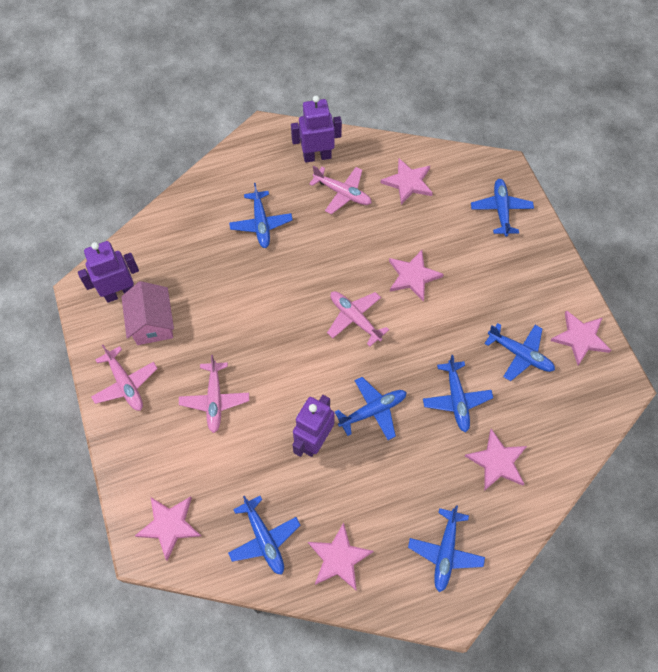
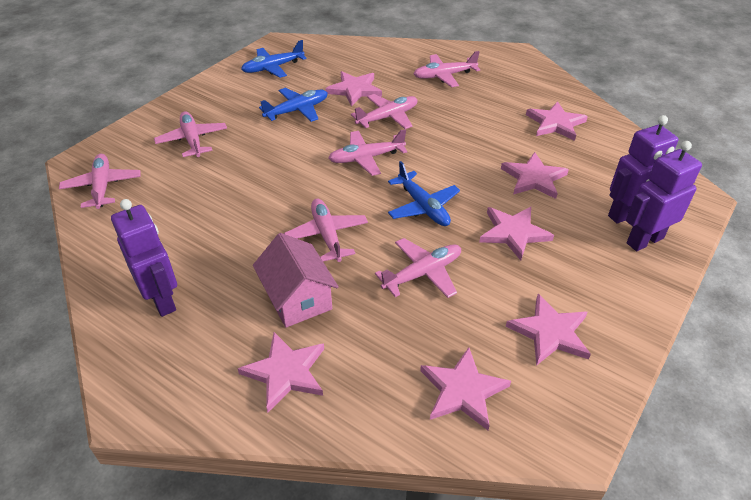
blue plane: [228,496,300,575] [229,183,293,248] [335,377,407,440] [408,505,485,592] [423,355,493,432] [471,179,534,237] [484,323,555,381] = 7 -> [241,40,307,78] [259,87,328,122] [388,161,460,226] = 3
pink plane: [91,345,158,411] [179,355,249,433] [309,166,372,214] [327,291,389,347] = 4 -> [59,154,141,209] [154,111,227,157] [284,199,368,262] [328,129,408,176] [351,94,418,129] [375,238,461,298] [414,51,480,87] = 7
pink star: [135,496,201,561] [308,523,374,590] [381,158,433,205] [389,250,444,302] [465,429,527,491] [550,310,611,365] = 6 -> [238,332,324,412] [325,71,382,106] [420,347,511,430] [479,207,554,261] [501,152,569,199] [506,294,591,366] [526,101,588,141] = 7

